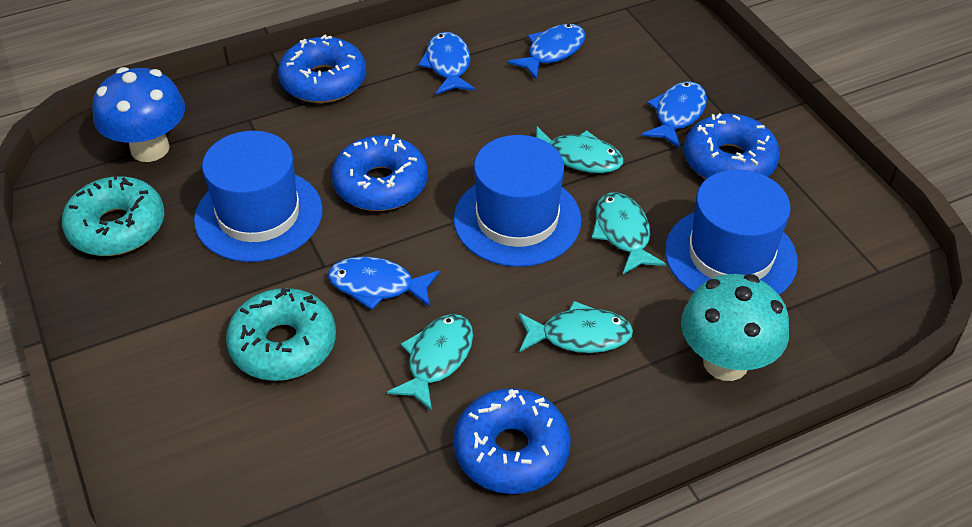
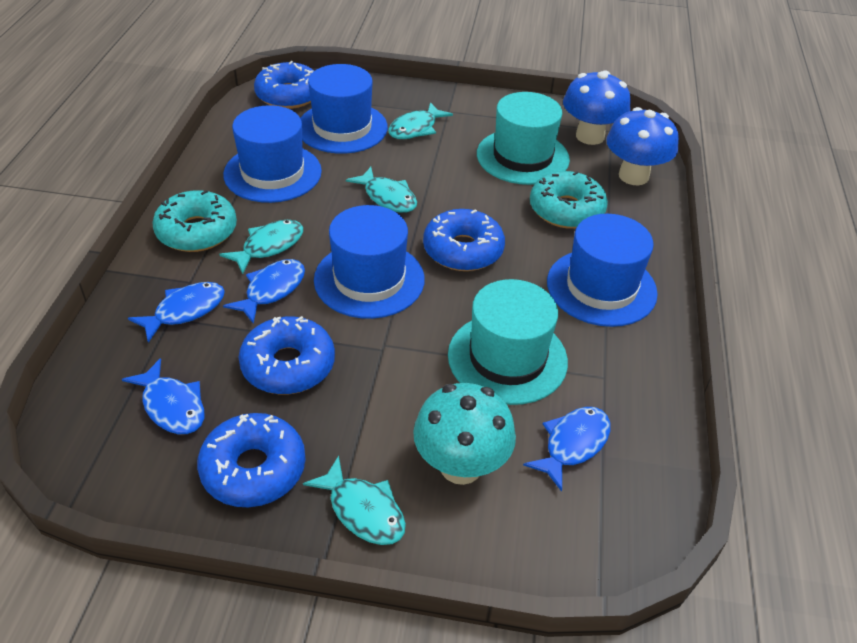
blue hat: [194,131,323,262] [454,135,582,267] [665,169,798,295] = 3 -> [223,105,322,203] [300,64,388,154] [314,205,425,319] [547,214,658,327] = 4
blue mushroom: [93,67,185,162] = 1 -> [563,70,631,145] [606,107,679,185] = 2
turquoise hat: none = 0 -> [448,279,568,405] [477,92,570,185] = 2

